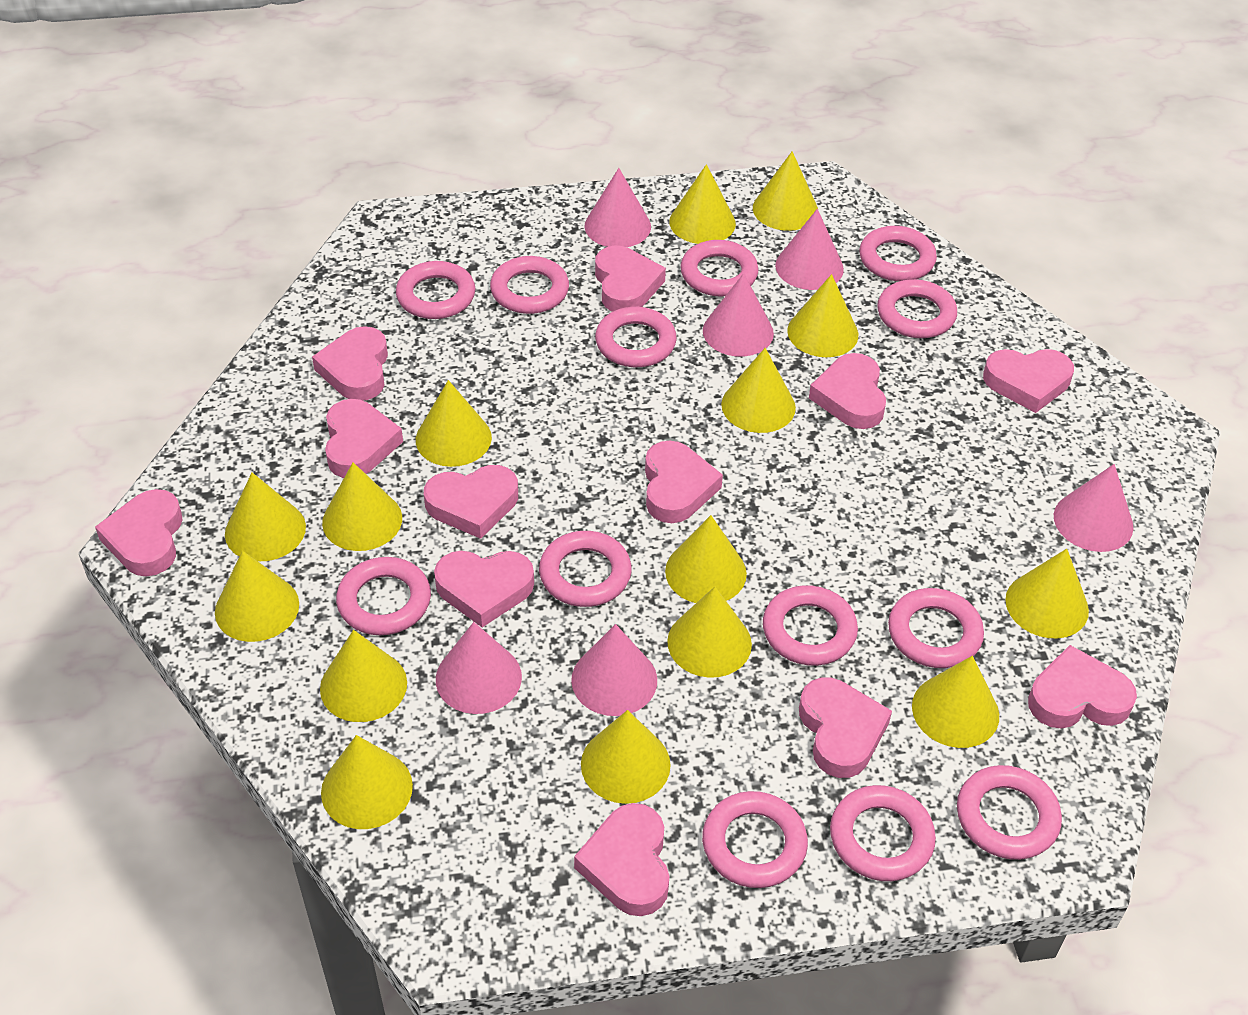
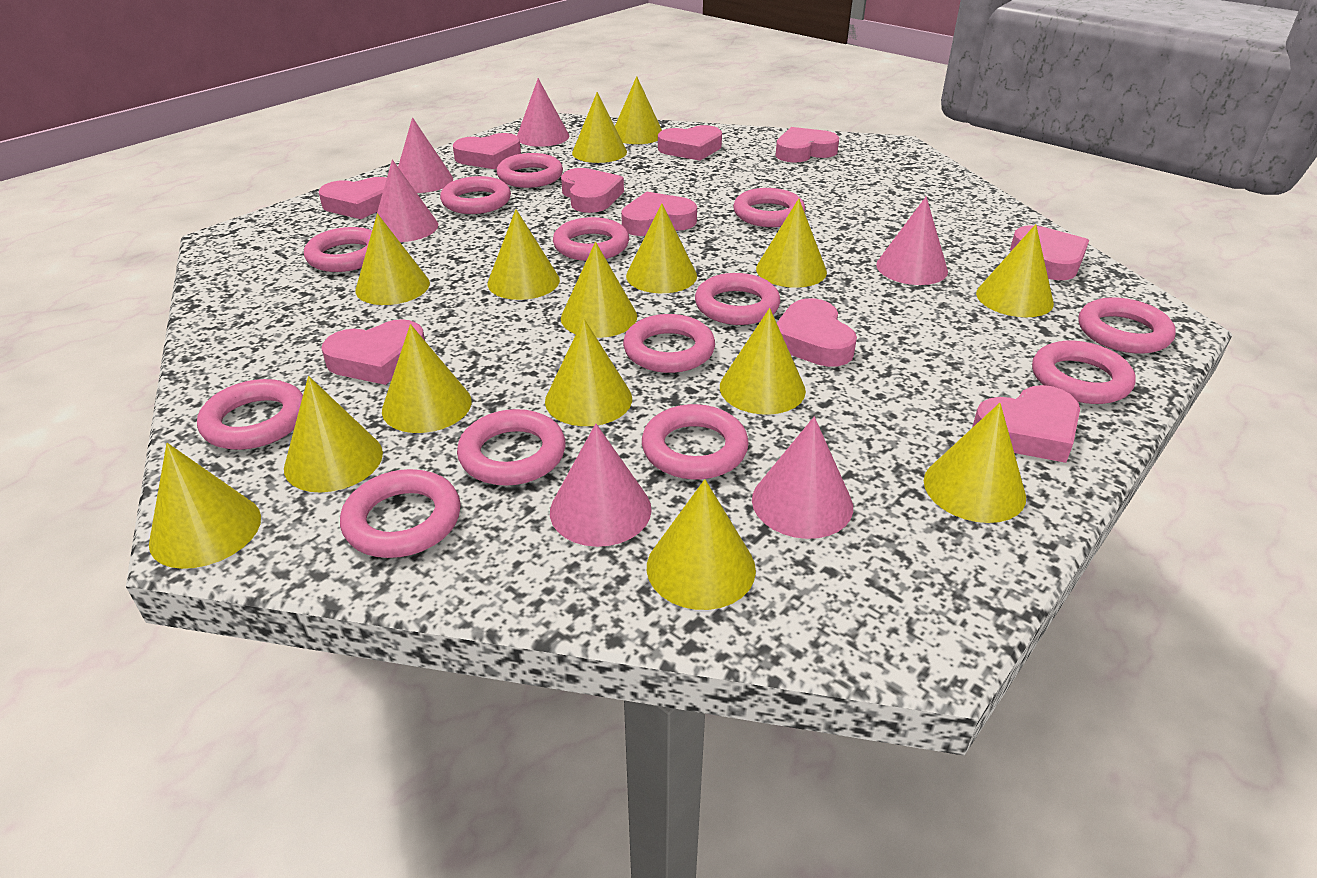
pink heart: [95,489,182,576] [312,326,388,401] [325,399,403,478] [424,465,518,539] [434,551,534,627] [574,803,669,916] [595,246,666,312] [645,440,723,523] [799,677,892,778] [809,353,886,429] [983,349,1074,413] [1028,645,1137,729] = 12 -> [318,177,387,219] [322,319,425,385] [453,133,521,169] [561,168,624,213] [621,192,697,236] [658,125,722,161] [775,127,839,163] [777,298,857,367] [972,385,1080,463] [1010,225,1089,280] = 10

